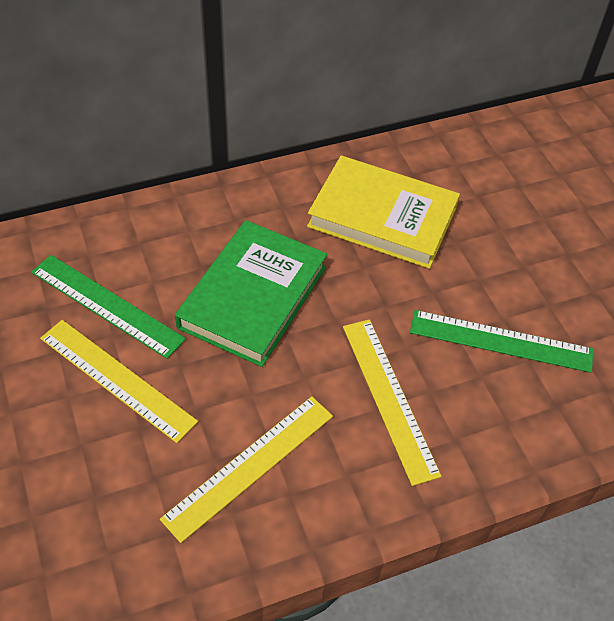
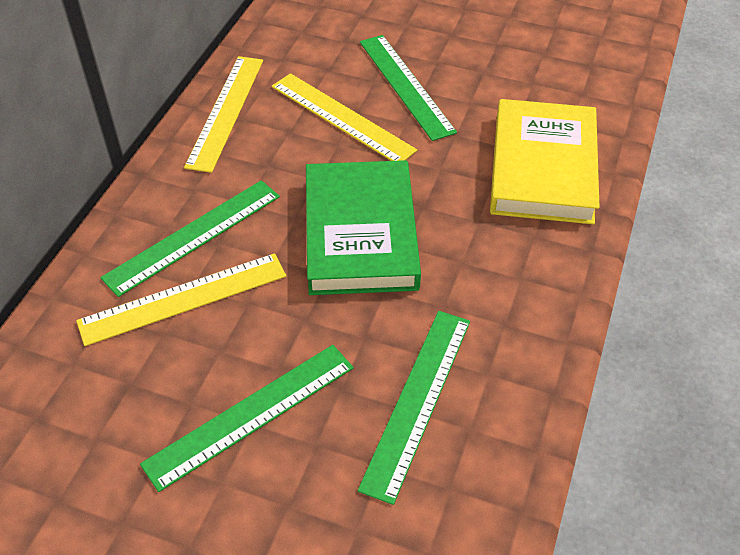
green ruler: [31,255,186,359] [410,310,593,373] = 2 -> [100,180,280,297] [140,345,353,492] [358,311,470,505] [360,35,457,141] = 4

